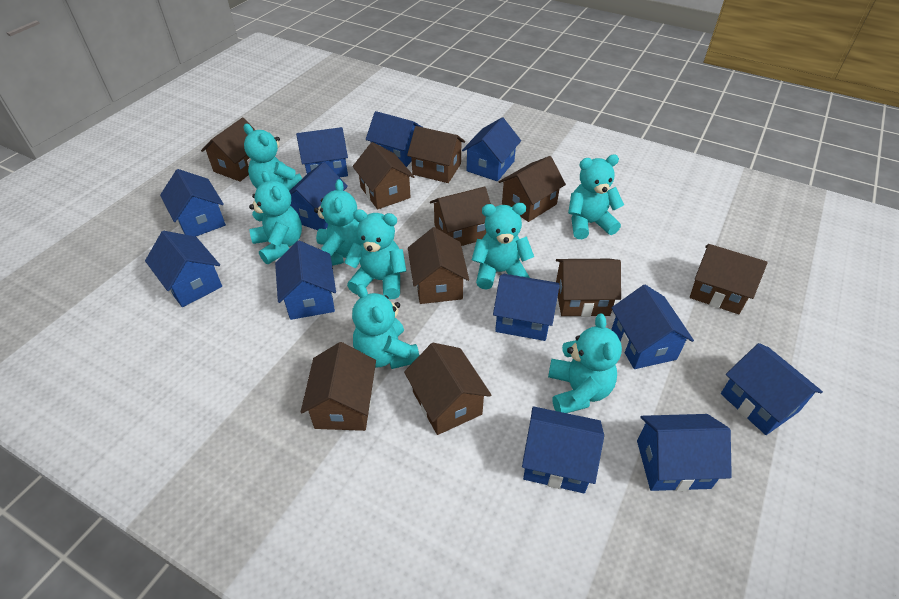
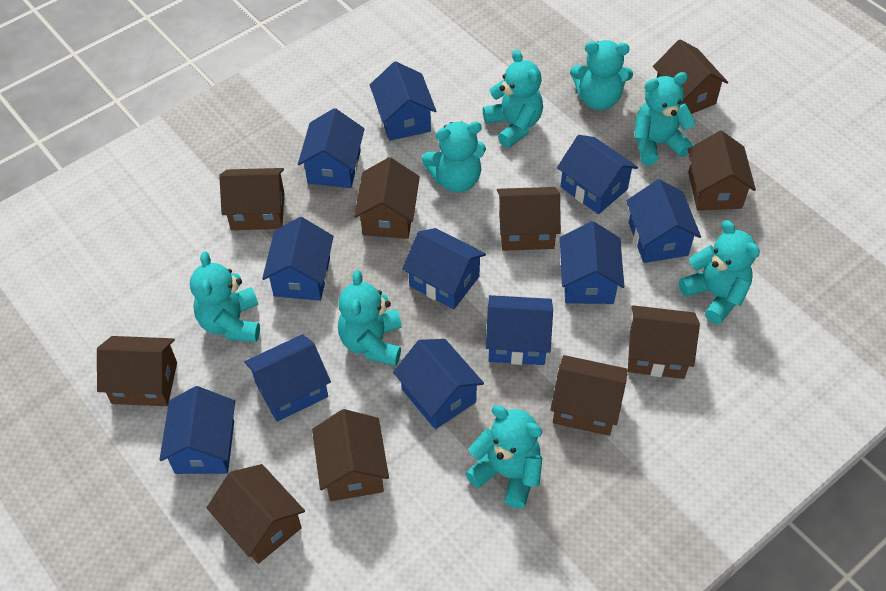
blue house: [145,231,222,307] [160,169,226,237] [275,241,336,320] [289,162,348,230] [296,127,348,177] [366,111,424,167] [462,117,521,181] [493,274,559,341] [522,406,604,493] [611,285,694,369] [637,414,732,491] [721,343,823,435] = 12 -> [159,386,235,474] [244,334,331,422] [262,217,334,301] [298,108,365,188] [370,61,436,141] [393,339,484,429] [402,228,486,309] [486,295,553,365] [557,135,638,214] [560,221,624,304] [626,179,701,263] = 11

